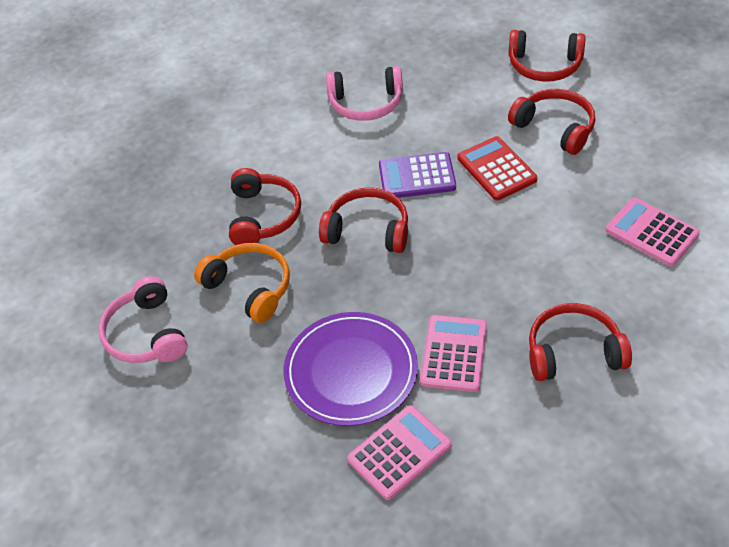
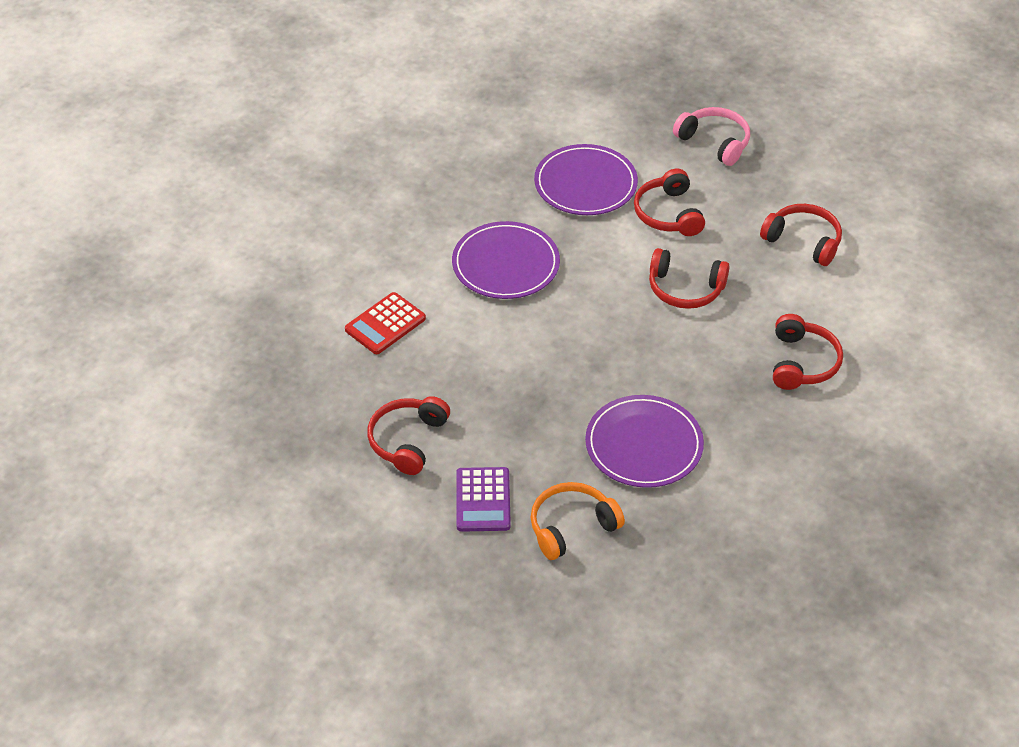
pink calculator: [347,405,452,500] [420,315,487,392] [606,198,700,266] = 3 -> none = 0
pink headphones: [98,276,188,363] [326,66,403,121] = 2 -> [673,107,750,166] = 1
purple plate: [283,312,418,426] = 1 -> [452,221,560,299] [534,144,638,215] [585,395,704,488] = 3

